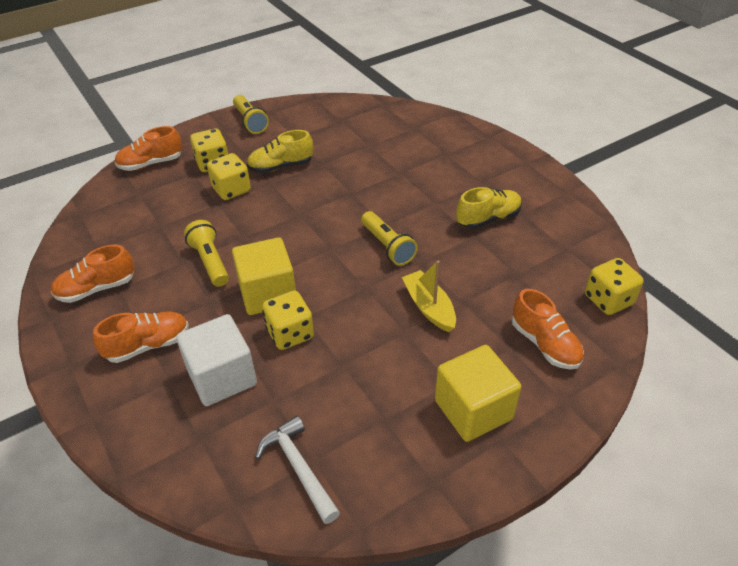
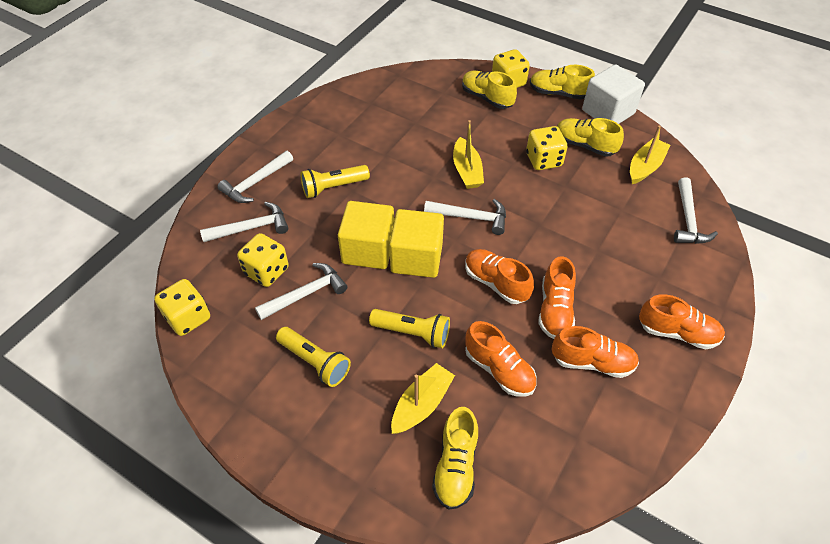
orange shoe: [51,244,135,303] [93,311,189,363] [115,126,182,171] [512,289,584,370] = 4 -> [465,249,534,304] [465,321,537,397] [538,256,576,339] [552,326,639,378] [639,294,725,349] = 5
white hammer: [255,416,340,524] = 1 -> [200,202,288,242] [218,151,293,203] [255,263,348,320] [424,199,506,235] [674,177,718,244] = 5
yellow boat: [402,261,456,332] = 1 -> [391,363,455,434] [453,120,484,189] [630,126,670,184] = 3
yellow shoe: [247,130,313,173] [456,187,522,229] = 2 -> [432,407,478,510] [462,71,517,109] [530,65,595,100] [557,118,624,157] = 4

